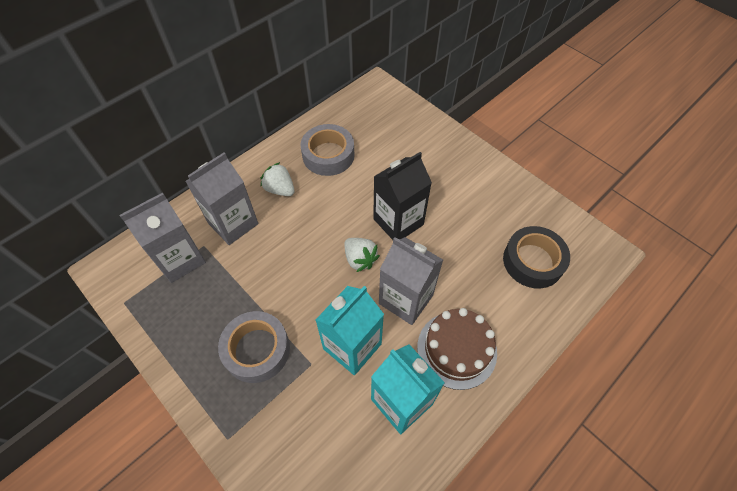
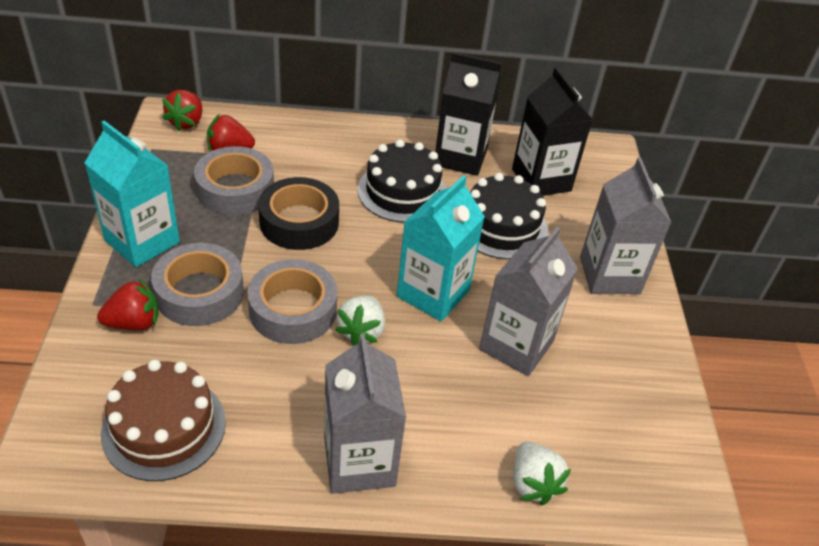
black cake: none = 0 -> [357,139,446,223] [470,173,548,260] = 2
black carton: [373,152,432,240] = 1 -> [435,52,501,176] [512,67,593,196] = 2
grey tape: [218,311,290,383] [301,124,355,176] = 2 -> [151,243,244,326] [194,146,274,215] [247,259,337,344] = 3
red strawberry: none = 0 -> [97,278,159,331] [162,90,202,131] [207,115,255,151] = 3

